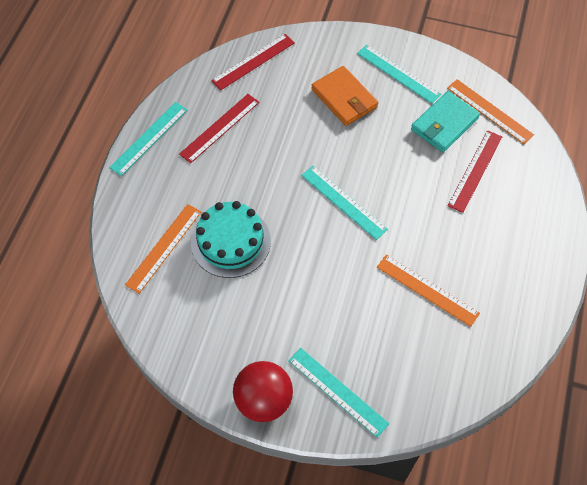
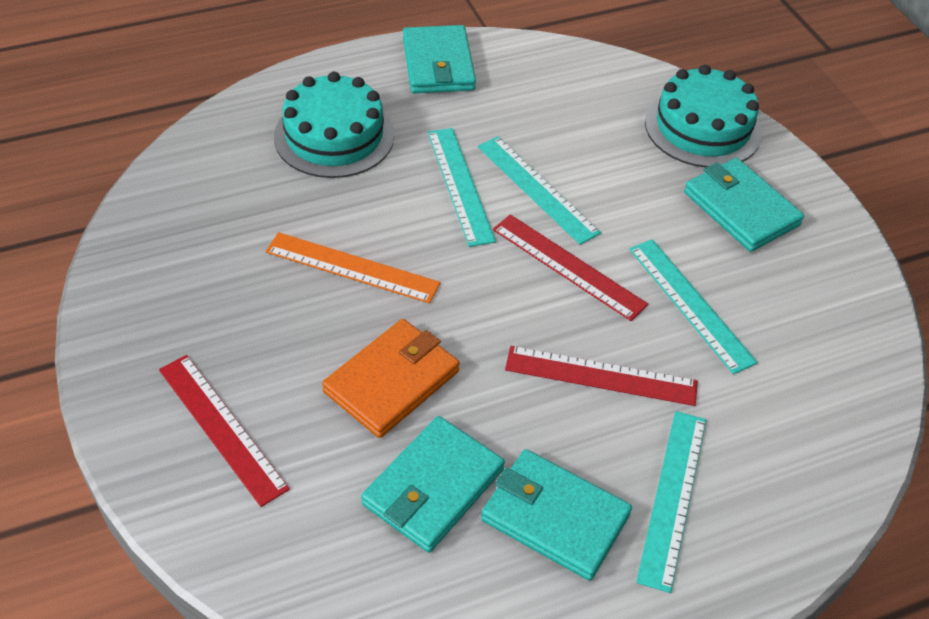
orange ruler: [125,204,201,294] [377,254,480,327] [447,79,534,144] = 3 -> [266,232,441,303] = 1
red ball: [233,361,293,422] = 1 -> none = 0
turquoise cake: [191,201,271,278] = 1 -> [274,72,394,178] [645,65,762,168] = 2
turquoise wallet: [411,91,480,152] = 1 -> [361,416,505,552] [403,25,476,93] [481,449,632,581] [684,158,804,252] = 4

